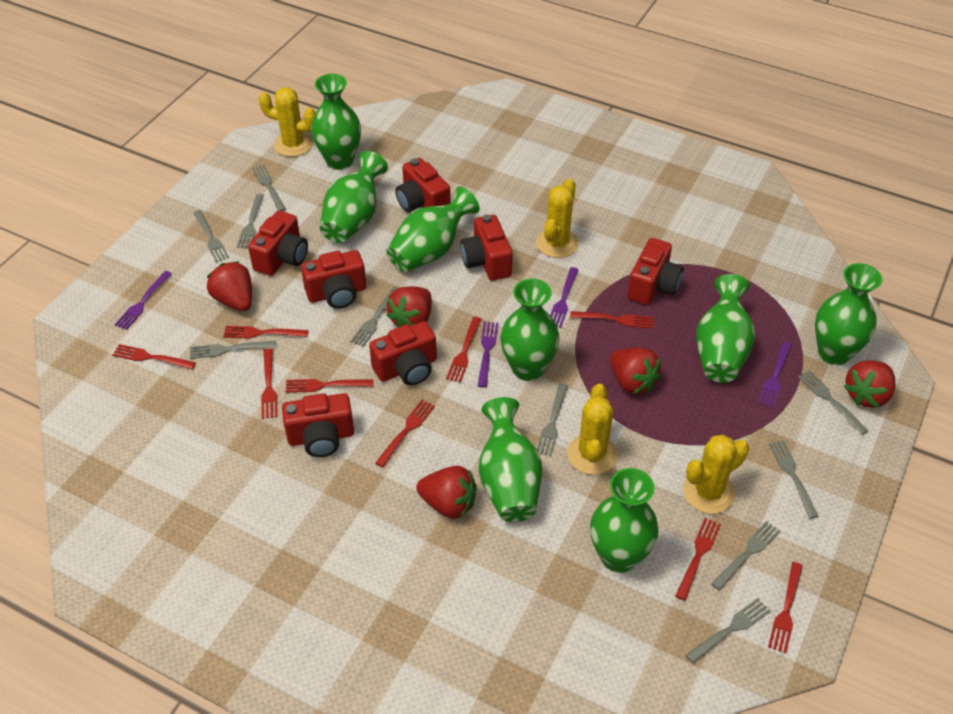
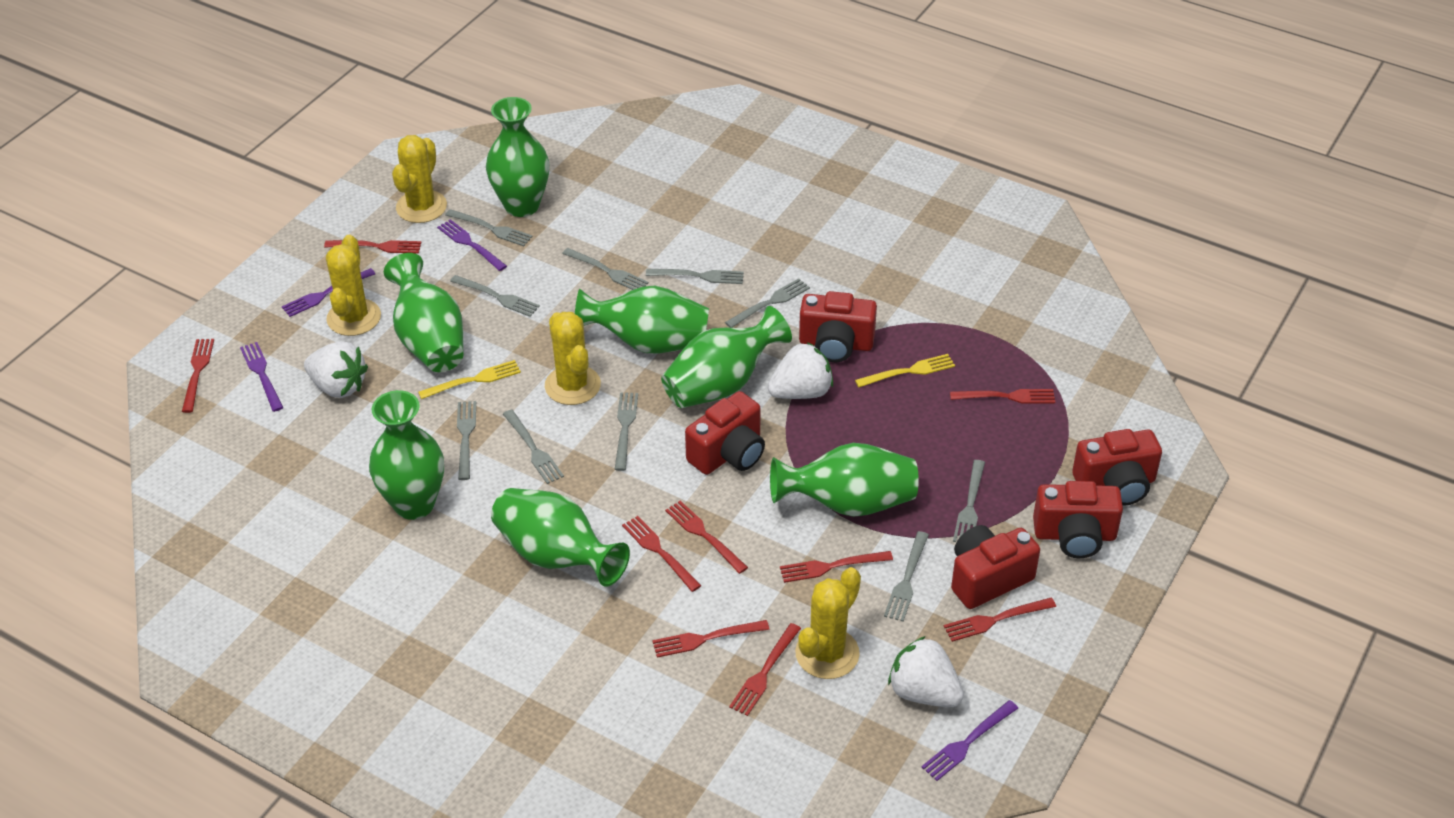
green vase: [311,74,361,170] [320,151,388,243] [387,187,480,272] [479,397,542,522] [500,279,560,381] [590,468,659,573] [696,274,755,383] [815,263,882,365] = 8 -> [369,390,444,520] [384,253,464,372] [486,97,549,217] [491,488,630,587] [575,286,709,354] [661,306,792,408] [770,443,919,517] = 7
red camera: [248,211,308,276] [282,393,354,457] [301,250,366,309] [369,321,437,385] [395,158,451,212] [460,214,513,281] [627,238,684,305] = 7 -> [685,391,765,475] [799,291,877,362] [951,525,1040,609] [1033,481,1123,558] [1072,429,1162,506] = 5
red strawberry: [207,261,252,311] [386,286,432,327] [416,466,477,519] [610,348,662,394] [844,360,895,408] = 5 -> none = 0
white strawberry: none = 0 -> [304,341,368,398] [767,342,833,399] [888,636,964,707] = 3
yellow fork: none = 0 -> [418,360,521,399] [855,354,955,387] = 2

